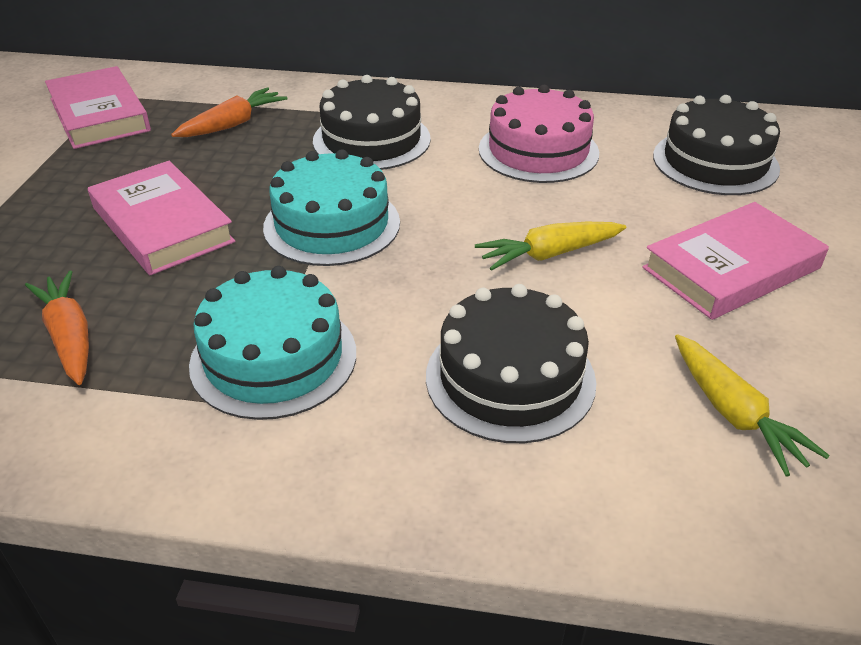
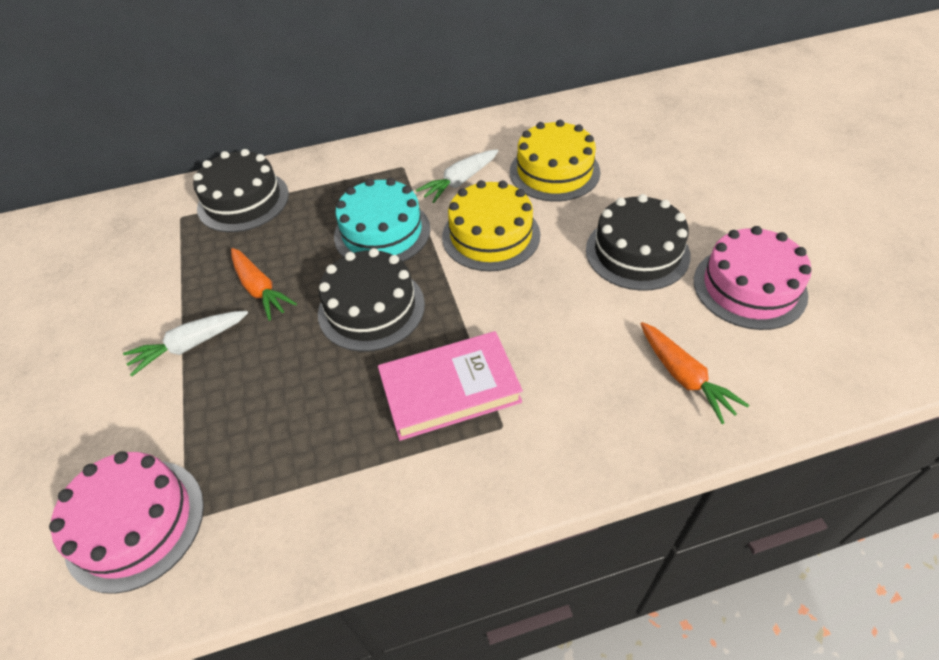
pink book: [45,66,151,149] [88,161,235,275] [642,202,829,320] = 3 -> [378,331,523,441] = 1
pink cake: [479,85,599,183] = 1 -> [49,451,204,594] [694,226,811,330] = 2
turquoise cake: [189,266,356,420] [263,149,400,266] = 2 -> [334,178,430,262] = 1
white carrot: none = 0 -> [123,311,248,376] [416,150,498,203] = 2
yellow cake: none = 0 -> [442,180,540,271] [510,120,600,201] = 2
yellow carrot: [475,222,626,271] [675,334,830,477] = 2 -> none = 0

